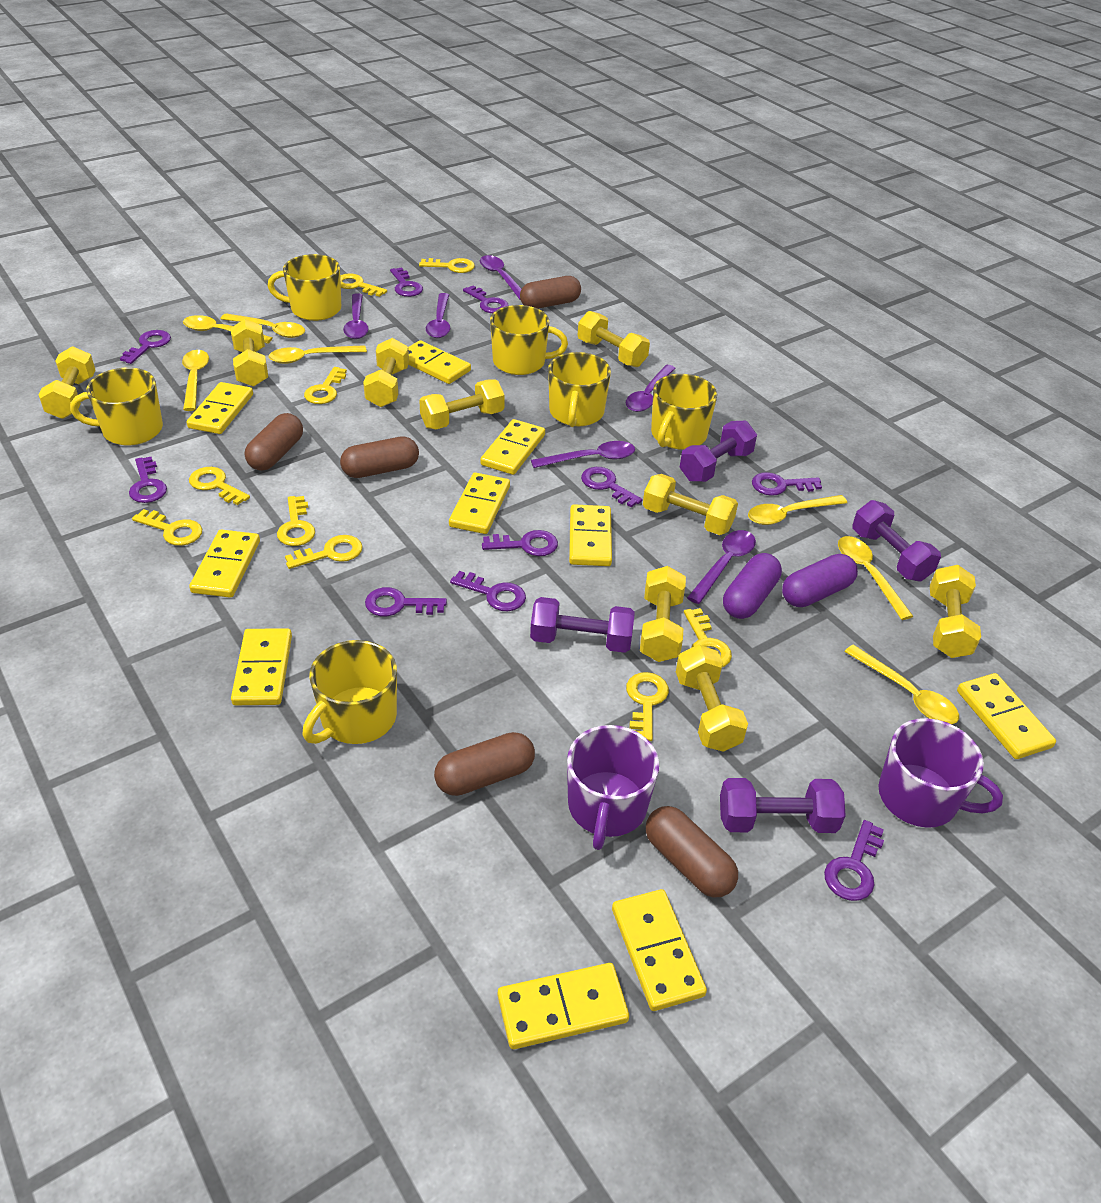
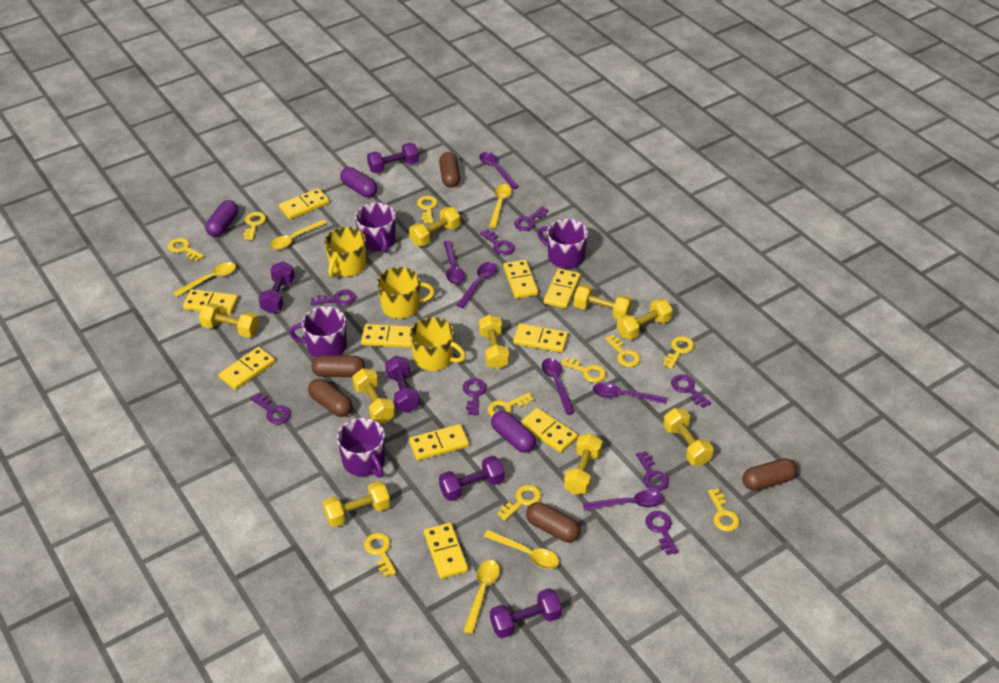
purple capsule: [723,553,782,619] [782,554,858,607] = 2 -> [205,200,238,237] [340,167,377,198] [491,411,536,453] = 3
purple dumbbell: [530,597,635,653] [679,420,757,482] [720,778,846,833] [853,500,941,582] = 4 -> [258,261,295,313] [367,143,419,173] [385,356,420,413] [439,456,505,501] [490,588,562,638] = 5
purple key: [120,330,171,364] [129,457,167,503] [365,587,447,616] [390,267,423,297] [450,571,526,611] [463,286,509,313] [482,530,558,556] [581,467,643,507] [752,472,822,496] [824,820,884,901] = 10 -> [251,393,291,424] [311,289,356,306] [463,378,486,415] [480,229,515,256] [514,206,549,231] [636,451,669,491] [645,511,678,555] [671,374,711,408] = 8
purple mug: [567,725,659,850] [878,718,1003,828] = 2 -> [289,306,347,358] [337,418,385,478] [355,203,396,253] [538,219,588,268] = 4
yellow key: [132,509,202,546] [189,467,250,505] [277,496,315,546] [285,535,363,569] [304,367,347,404] [340,273,387,297] [419,258,475,273] [626,672,669,741] [684,608,732,667] = 9 -> [168,238,205,261] [243,212,266,241] [364,533,396,577] [417,196,438,224] [488,392,534,416] [497,485,541,521] [561,357,606,383] [605,334,640,367] [663,336,694,369] [708,489,740,532] = 10
yellow mug: [70,367,163,445] [268,254,341,321] [302,640,397,744] [490,305,568,375] [548,352,611,427] [651,374,717,449] = 6 -> [324,227,366,278] [377,267,435,319] [410,317,466,371] = 3
yellow spoon: [182,350,209,411] [183,315,272,344] [221,313,305,338] [269,345,367,364] [748,495,847,525] [838,536,913,620] [844,645,959,724] = 7 -> [173,262,236,297] [270,220,327,250] [463,560,500,634] [483,530,559,569] [489,184,512,228] = 5

